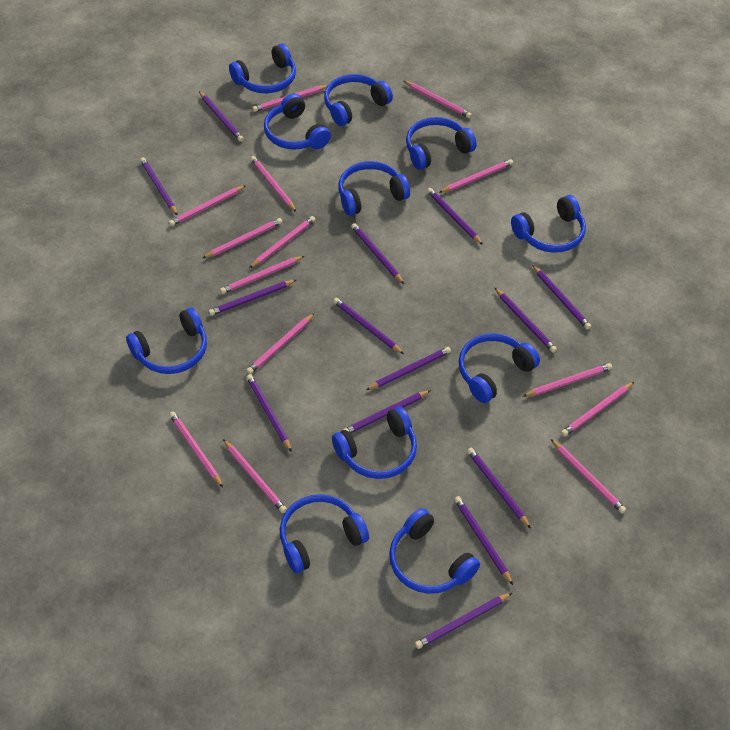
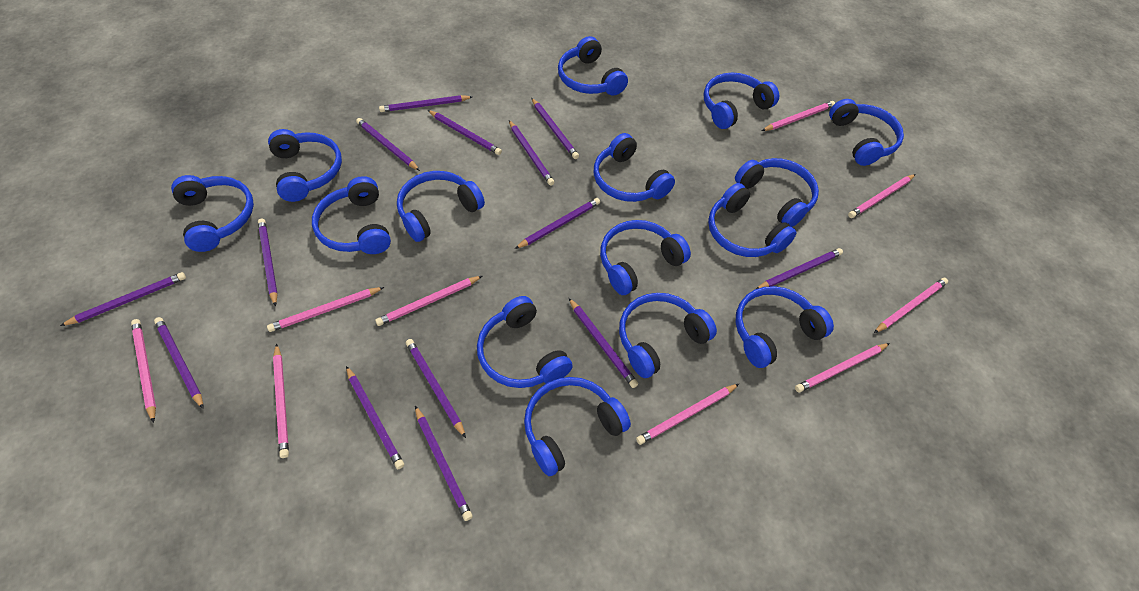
blue headphones: [126,307,207,374] [229,43,296,93] [264,94,331,150] [280,494,369,573] [324,74,393,126] [332,407,417,479] [338,161,410,216] [389,508,480,594] [406,117,476,170] [459,333,540,403] [511,195,586,253] = 11 -> [171,175,254,252] [268,129,342,202] [312,176,391,254] [397,171,485,242] [477,296,573,388] [524,377,631,476] [558,36,628,96] [594,133,675,202] [600,220,691,295] [619,293,717,378] [704,73,779,129] [708,183,797,257] [735,158,819,227] [736,286,834,368] [829,99,904,166] = 15
pink pencil: [169,185,246,226] [169,412,223,487] [203,218,282,258] [220,256,304,294] [223,439,287,513] [246,313,315,374] [249,216,316,268] [250,156,296,212] [252,85,328,112] [404,81,472,118] [439,159,513,193] [523,363,612,397] [551,439,626,514] [561,382,634,437] = 14 -> [131,319,156,423] [267,287,384,332] [273,343,289,458] [375,276,482,326] [636,384,739,445] [762,101,835,131] [795,343,890,393] [848,174,916,218] [874,278,948,333] = 9

